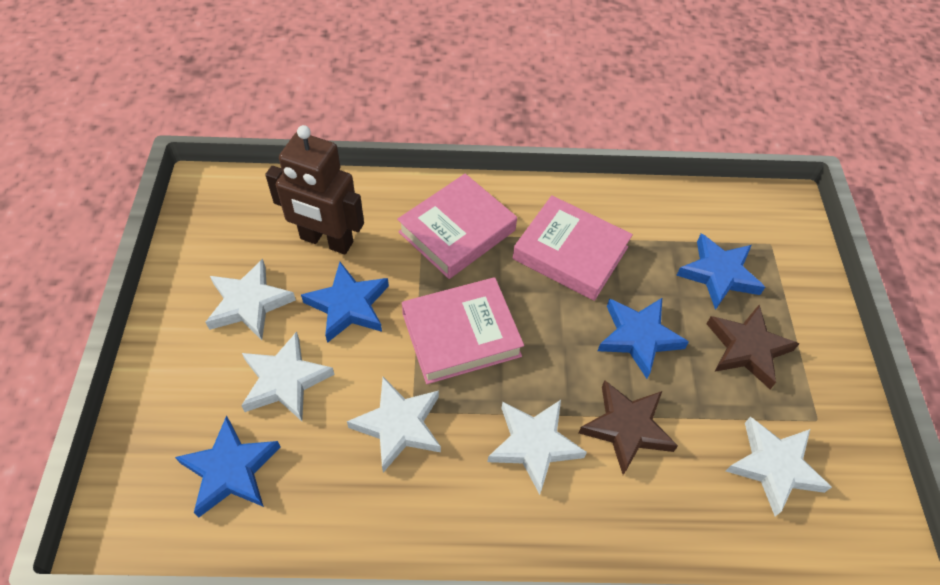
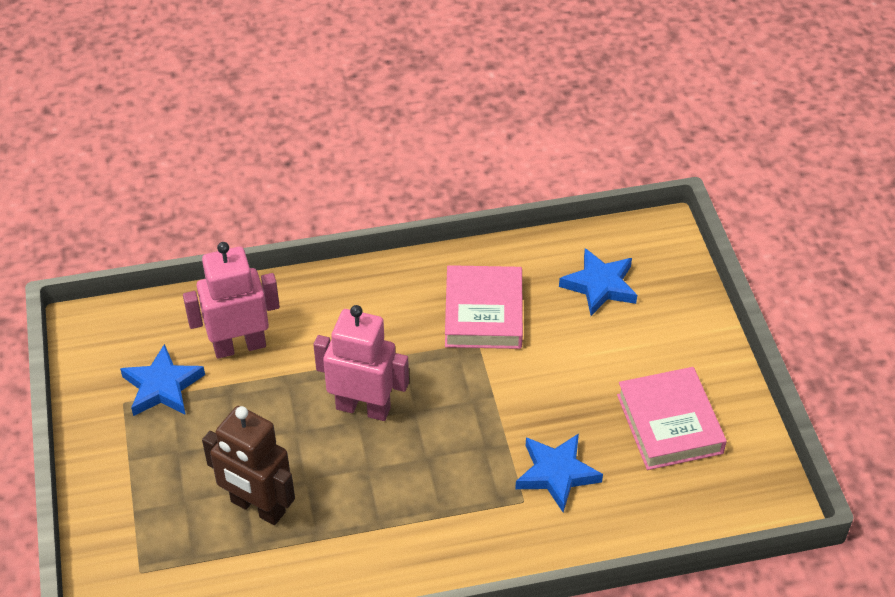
blue star: [175,416,281,518] [301,262,389,343] [598,298,689,379] [676,233,765,310] = 4 -> [120,344,205,416] [515,433,603,512] [559,248,637,316] = 3
brown star: [579,380,678,475] [706,305,800,389] = 2 -> none = 0
pink book: [397,174,517,279] [402,277,524,384] [513,195,633,301] = 3 -> [445,265,523,349] [617,367,727,470] = 2
pink robot: none = 0 -> [183,242,280,359] [313,305,409,421] = 2
white star: [205,259,296,340] [241,332,335,421] [347,377,441,473] [487,400,587,495] [726,417,832,516] = 5 -> none = 0

